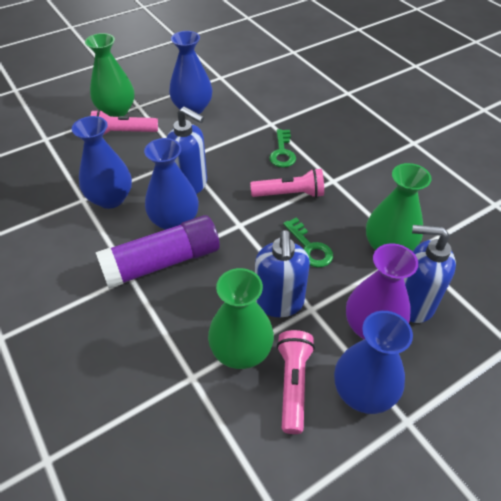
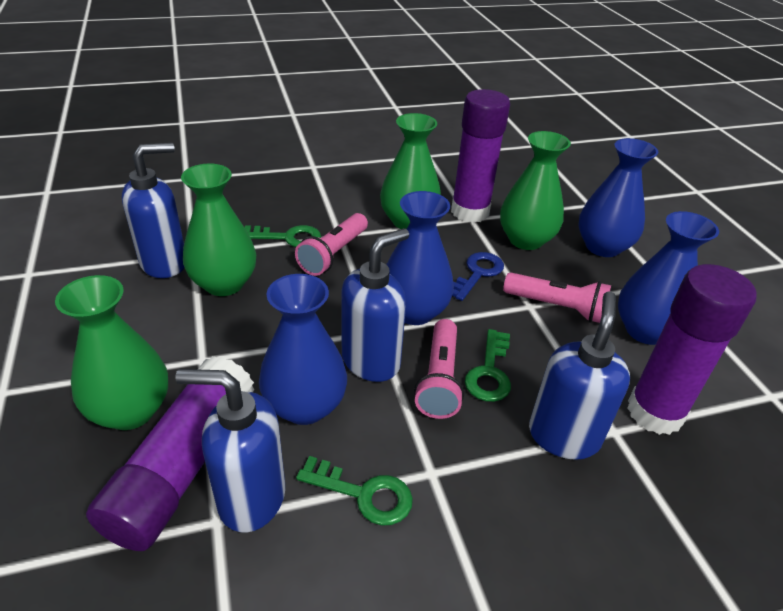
blue key: none = 0 -> [452,252,504,301] = 1
blue soap dispenser: [167,107,207,194] [255,230,310,317] [404,225,456,323] = 3 -> [122,143,184,278] [175,369,285,532] [341,228,409,382] [529,292,630,460] = 4
green key: [269,129,296,168] [283,217,333,268] = 2 -> [245,225,321,247] [296,456,413,526] [465,329,511,402] = 3
green vase: [85,33,135,117] [208,268,274,369] [366,163,432,252] = 3 -> [55,275,168,430] [181,164,256,296] [380,113,441,229] [500,131,571,250] = 4
purple glue stick: [96,215,220,289] = 1 -> [86,356,254,551] [451,89,510,223] [627,264,756,435] = 3
purple vase: [346,243,418,339] = 1 -> none = 0

